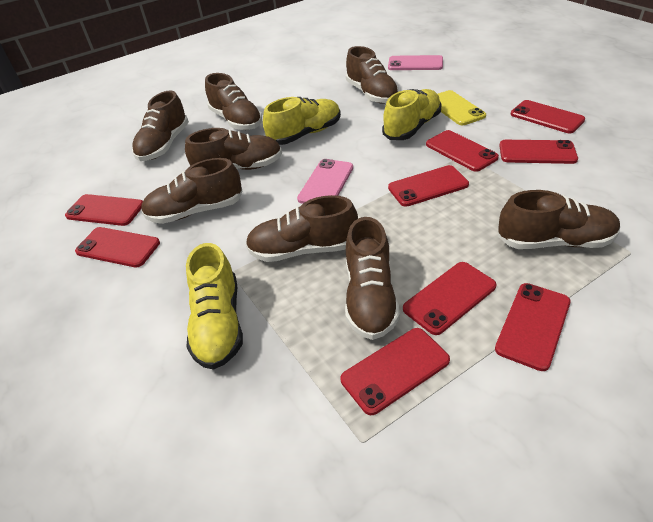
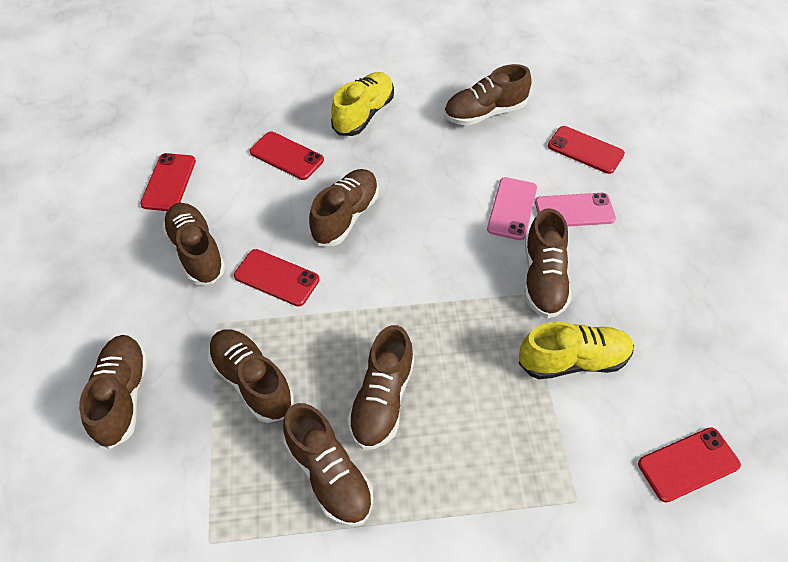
red phone: [65,194,143,226] [75,227,160,267] [340,328,450,415] [388,165,469,207] [403,262,496,335] [426,130,499,172] [495,283,571,371] [499,140,578,164] [511,100,585,133] = 9 -> [140,153,196,211] [234,249,319,306] [250,131,324,180] [548,126,625,174] [638,427,741,503] = 5
yellow phone: [438,90,486,125] = 1 -> none = 0
yellow shoe: [186,243,243,370] [263,97,341,145] [382,89,441,140] = 3 -> [331,72,394,136] [519,322,634,379] = 2

